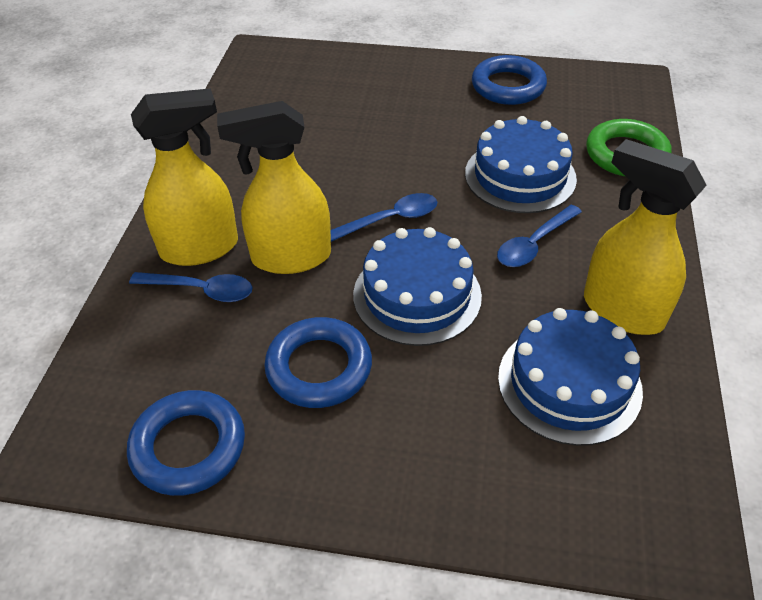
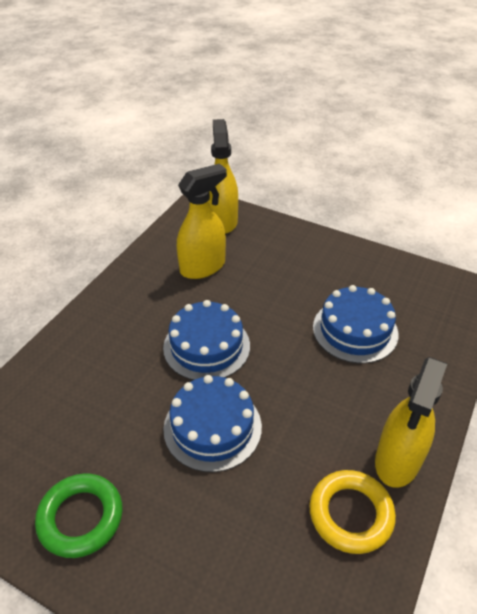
blue ring: [127,390,245,496] [264,317,372,408] [472,55,547,105] = 3 -> none = 0
blue spoon: [129,272,253,302] [331,193,437,242] [497,205,582,267] = 3 -> none = 0
yellow ring: none = 0 -> [309,470,396,554] = 1

